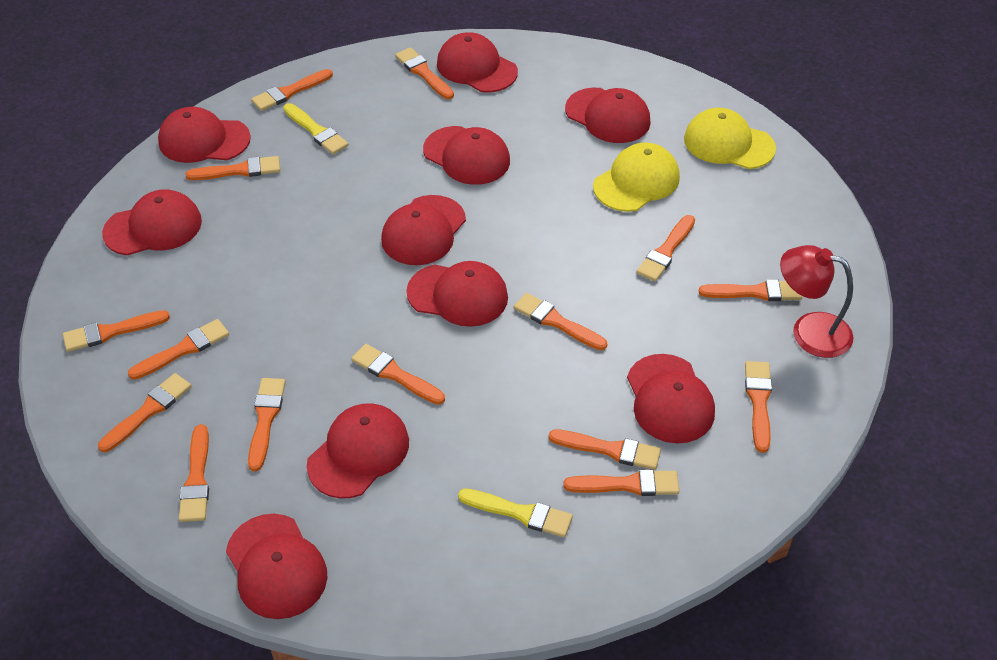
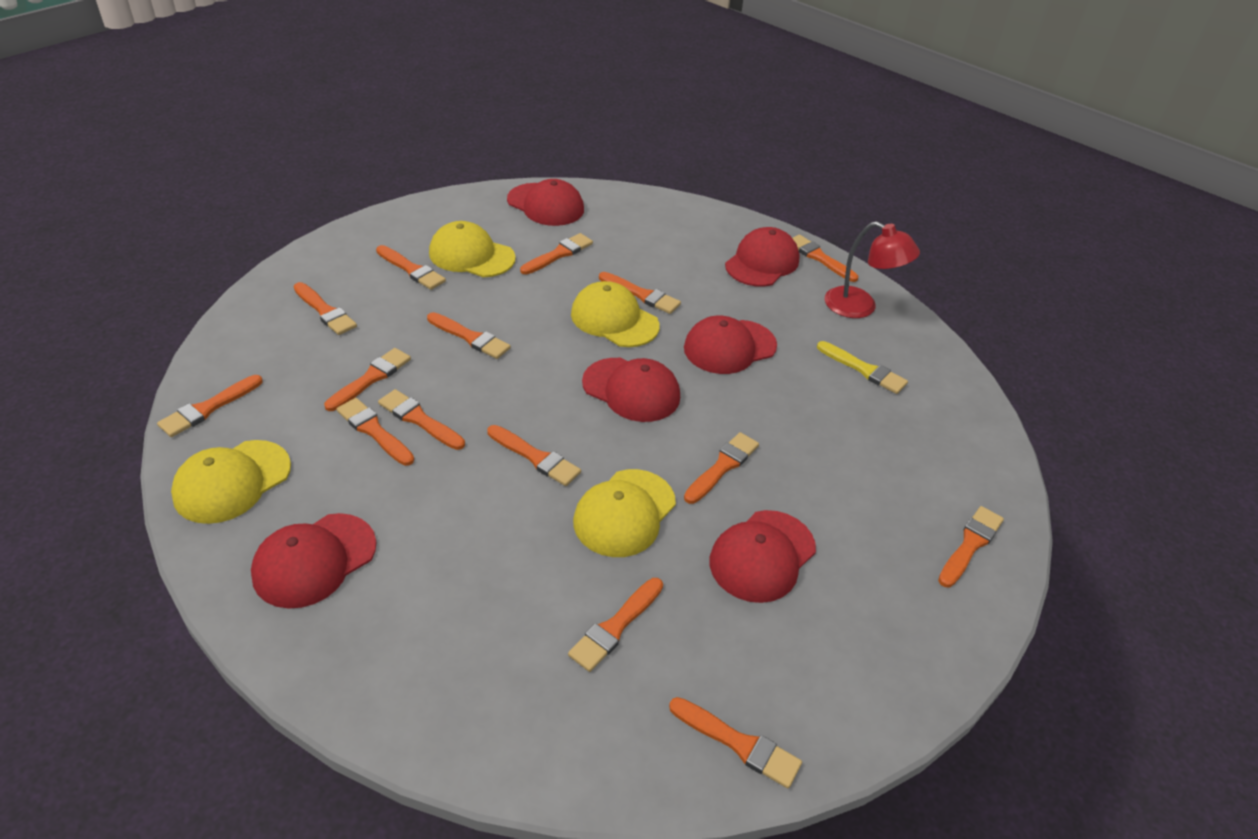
red cap: [102,189,202,255] [158,107,251,163] [226,514,327,619] [307,404,409,499] [381,195,466,265] [406,261,508,327] [423,126,510,185] [437,32,518,93] [565,88,651,143] [627,354,715,443] = 10 -> [251,513,377,609] [507,179,584,226] [582,358,680,422] [684,315,777,374] [710,510,816,603] [725,227,800,287] = 6
yellow brush: [283,103,349,155] [458,489,573,537] = 2 -> [817,341,908,394] = 1
yellow cap: [593,143,680,212] [684,108,776,169] = 2 -> [171,440,291,524] [429,221,516,277] [571,281,660,347] [573,469,676,557] = 4

